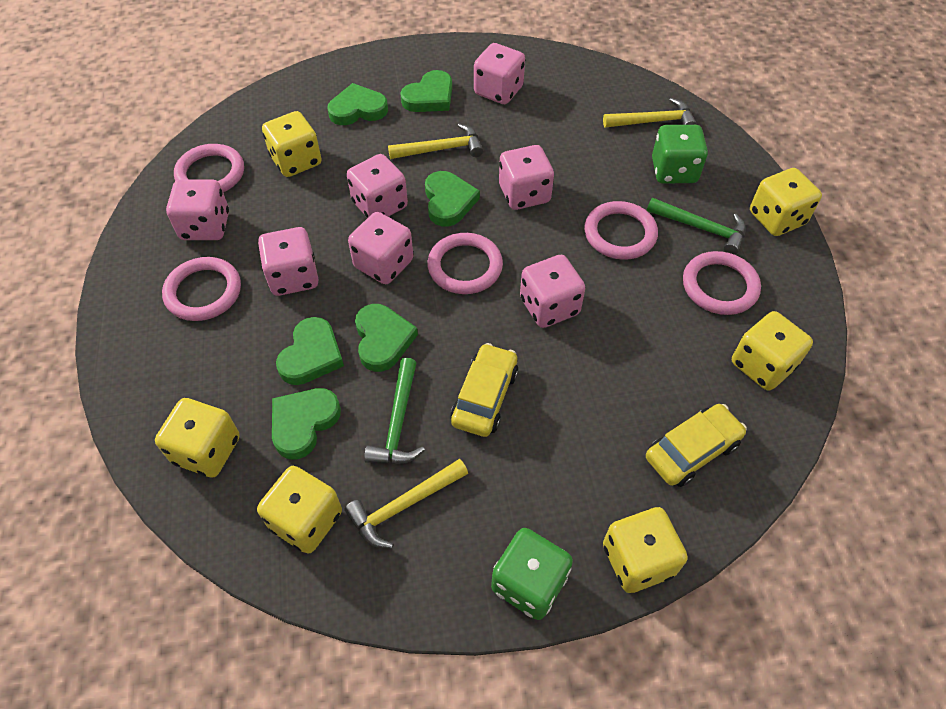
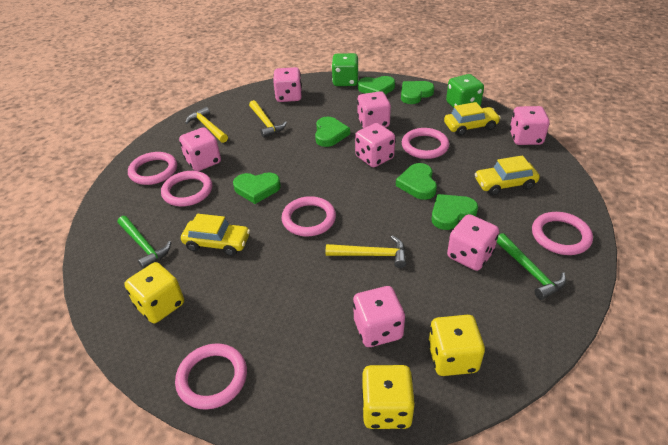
pink ring: [162,257,241,321] [174,144,244,192] [427,233,503,294] [584,201,658,260] [683,251,761,315] = 5 -> [128,152,177,185] [161,171,212,206] [175,343,247,410] [281,196,336,236] [402,128,449,159] [532,212,593,255] = 6
yellow car: [450,343,518,437] [646,404,747,487] = 2 -> [181,214,250,256] [444,102,501,136] [475,155,540,195] = 3
yellow dice: [155,398,240,478] [257,466,342,553] [262,111,322,177] [603,507,688,593] [732,311,813,391] [750,168,822,236] = 6 -> [124,262,184,323] [362,365,415,429] [428,315,485,376] = 3

